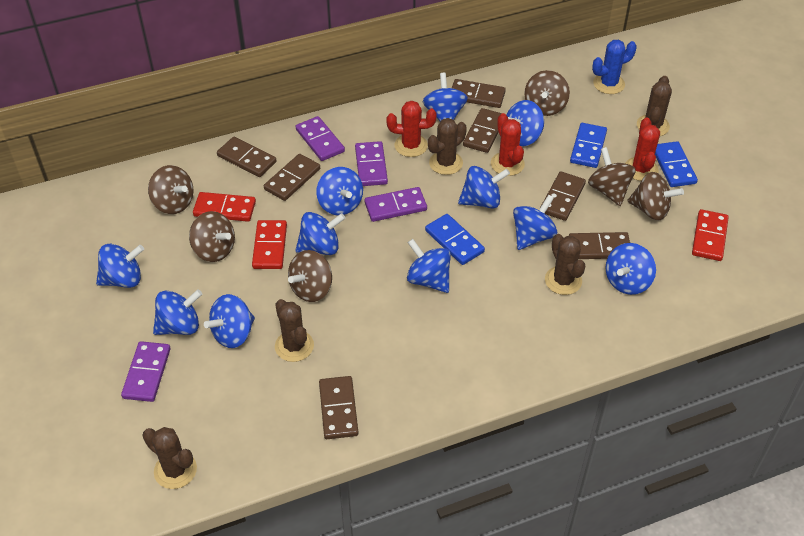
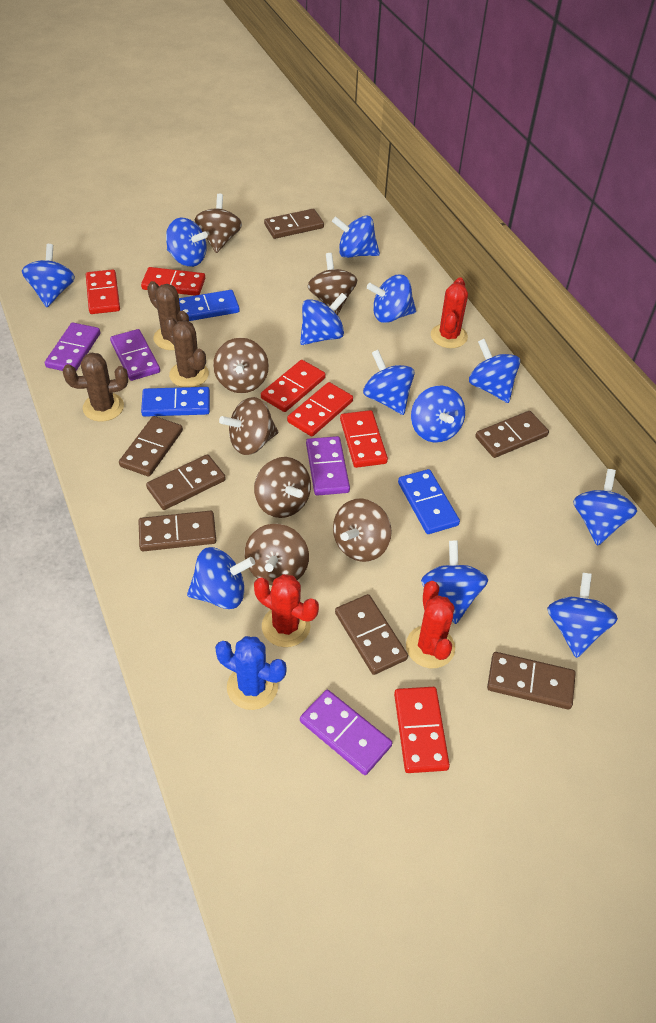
blue spinning top: [96,244,144,288] [153,289,202,335] [204,294,255,348] [295,212,345,255] [316,167,363,215] [407,239,451,293] [423,73,468,121] [458,166,510,208] [507,100,544,146] [513,195,557,250] [605,243,656,295] = 11 -> [22,244,75,307] [166,217,208,267] [187,547,255,609] [300,293,347,345] [332,216,380,258] [363,350,415,415] [367,274,416,323] [411,386,465,443] [421,541,488,624] [469,339,520,403] [547,573,618,658] [573,469,637,546] = 12
brown cactus: [143,427,197,489] [275,299,314,362] [428,118,467,175] [545,234,585,295] [637,76,672,136] = 5 -> [63,353,128,422] [147,281,189,350] [164,317,209,387] = 3
brown spinning top: [148,165,194,214] [189,211,235,262] [288,250,332,302] [524,70,570,116] [588,147,636,206] [627,172,684,220] = 6 -> [195,194,242,253] [213,338,269,393] [219,397,278,455] [245,524,309,585] [254,457,311,518] [308,253,358,315] [333,498,392,562] = 7
red domino: [193,192,256,222] [252,220,287,269] [692,209,729,261] = 3 -> [86,269,120,314] [141,267,205,296] [261,360,326,412] [287,382,353,437] [340,410,388,468] [394,687,450,773] = 6

